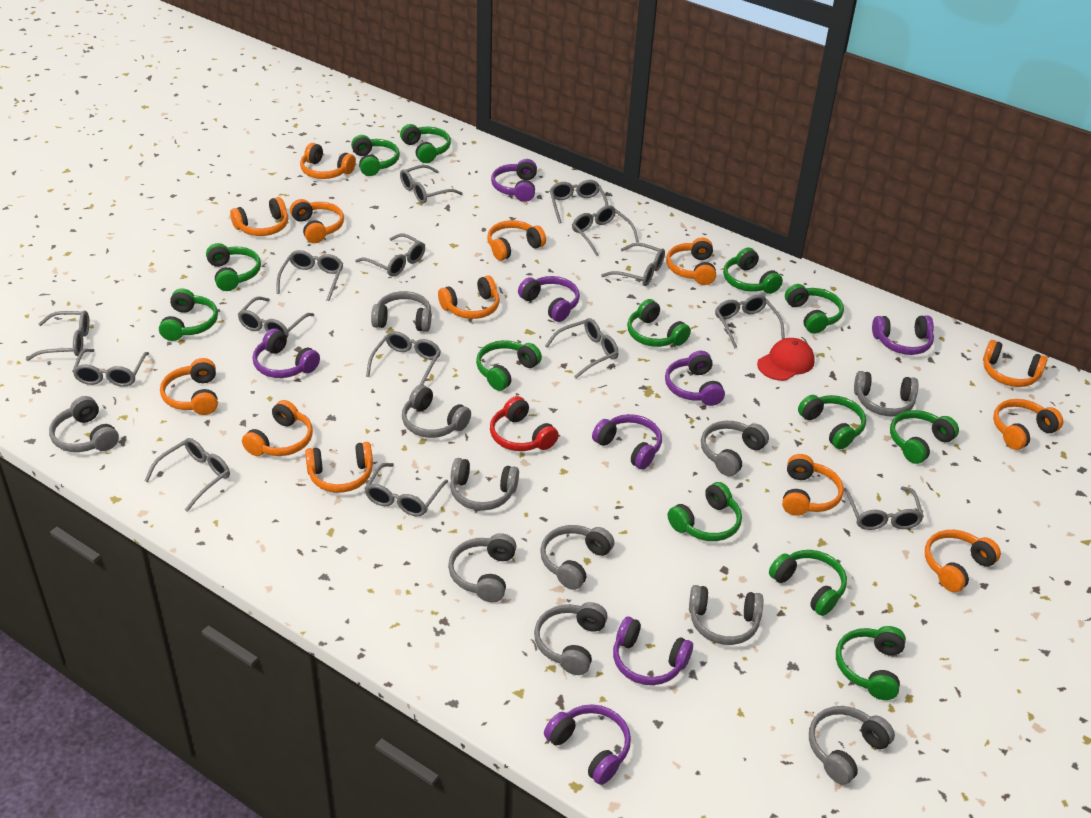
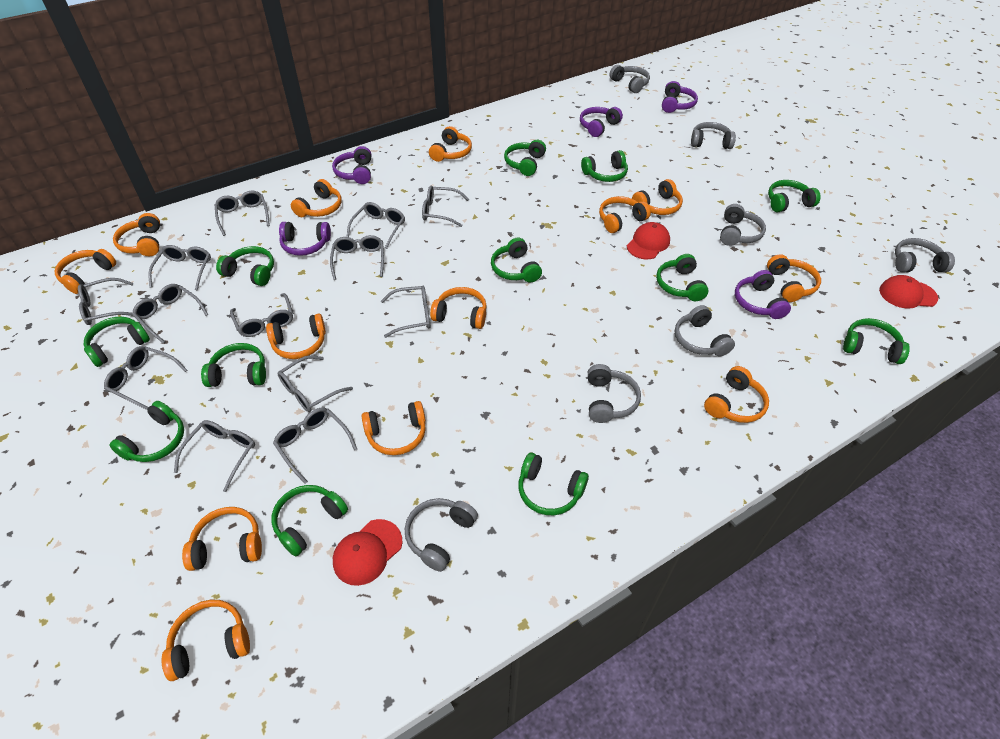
green headphones: [159,288,218,341] [206,243,261,291] [351,135,400,176] [400,124,451,163] [476,340,542,391] [627,299,691,347] [668,482,742,541] [723,248,783,294] [769,550,847,616] [785,284,844,334] [798,395,866,449] [836,626,906,700] [890,410,959,464] = 13 -> [84,317,150,367] [109,401,184,462] [201,343,266,387] [216,246,274,286] [271,485,348,556] [491,237,542,283] [504,140,546,176] [518,453,589,515] [581,150,628,182] [656,254,709,301] [768,180,821,212] [843,318,910,364] = 12
grey glasses: [26,311,90,361] [72,349,149,387] [145,438,230,512] [238,296,314,337] [276,250,343,301] [355,234,425,277] [364,463,448,516] [366,331,441,385] [400,165,463,204] [545,318,619,378] [550,180,608,224] [572,205,639,256] [601,243,665,286] [715,295,785,349] [844,487,924,530] = 15 -> [78,278,133,325] [104,346,187,410] [132,284,209,343] [148,245,211,291] [174,420,255,492] [215,191,270,236] [230,293,293,337] [273,407,357,484] [278,355,353,412] [330,235,384,280] [346,202,405,249] [381,286,430,338] [422,186,469,227] = 13
grey headphones: [49,396,119,452] [371,291,431,332] [402,385,471,438] [448,533,517,602] [450,458,519,511] [534,602,608,675] [540,525,614,590] [689,585,763,645] [701,421,769,476] [809,706,895,785] [854,371,918,417] = 11 -> [405,498,478,572] [588,364,641,423] [610,65,650,93] [675,305,735,357] [691,122,736,149] [720,204,766,246] [895,238,955,272] = 7
purple headphones: [253,328,320,378] [491,159,537,202] [518,276,580,322] [544,704,631,785] [592,414,662,469] [613,617,693,685] [665,351,725,406] [872,316,934,355] = 8 -> [279,222,331,256] [332,146,371,184] [580,107,623,137] [662,81,698,113] [735,270,791,319] = 5
red cap: [757,338,815,381] = 1 -> [333,519,403,586] [627,222,670,259] [879,275,938,309] = 3
red headphones: [490,396,559,451] = 1 -> none = 0

